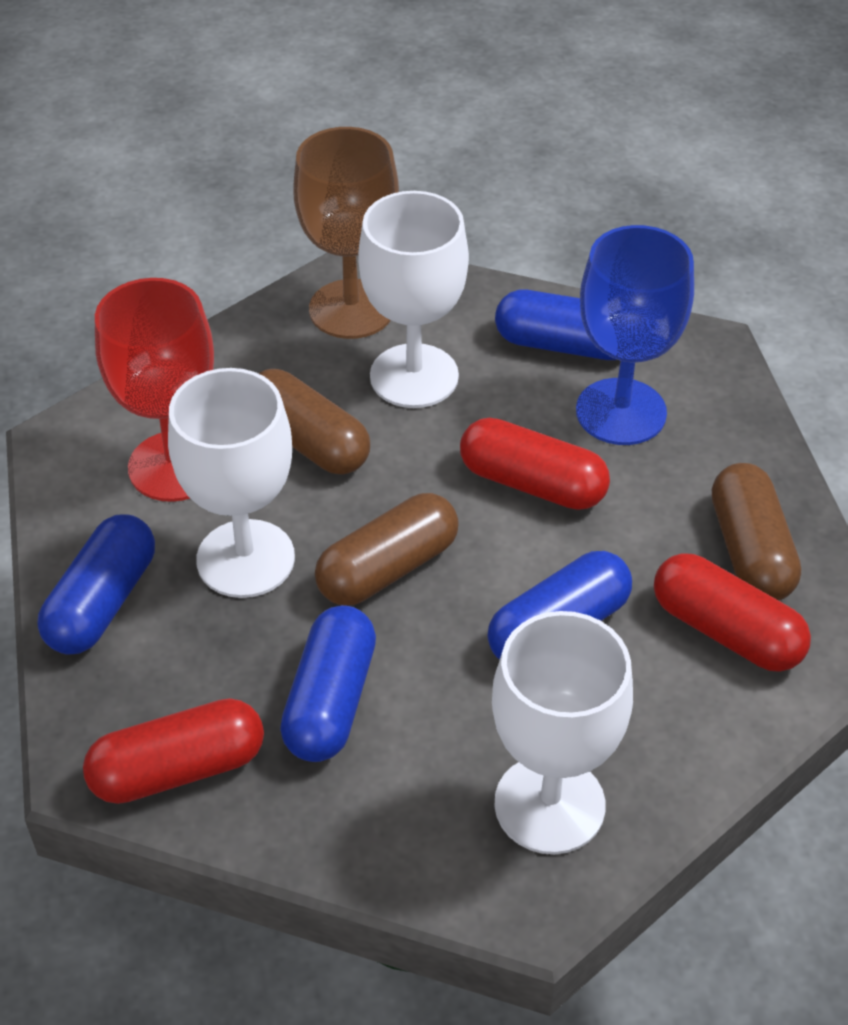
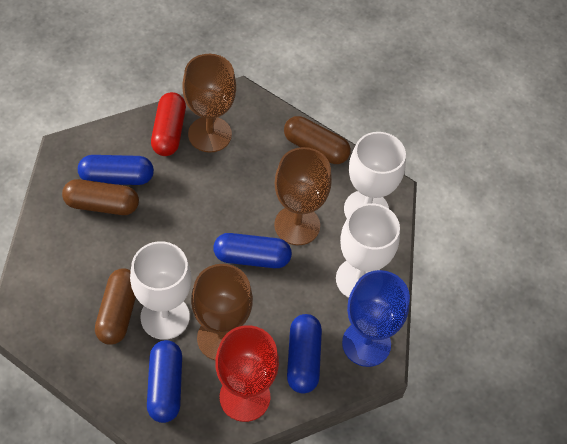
brown goblet: [293,127,399,339] = 1 -> [182,54,236,152] [191,264,253,360] [274,147,332,245] = 3
red capsule: [83,698,264,804] [460,418,610,510] [654,553,811,672] = 3 -> [151,92,186,156] = 1

